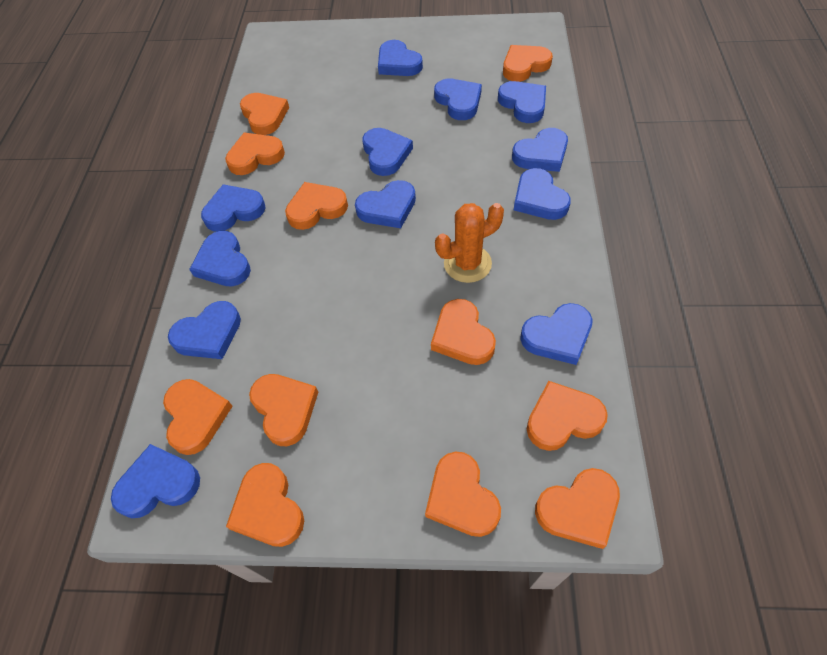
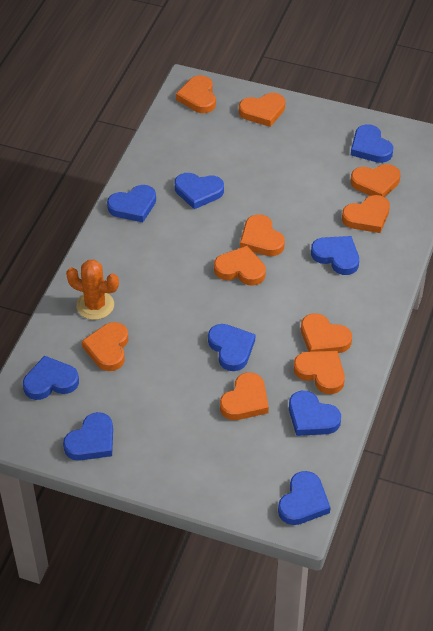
blue heart: [111,444,200,518] [168,301,241,359] [189,231,251,286] [201,184,266,232] [355,180,416,228] [362,128,413,176] [378,40,423,76] [434,79,482,120] [498,81,546,123] [512,128,568,172] [514,168,571,220] [520,303,593,365] = 12 -> [23,356,79,400] [63,412,113,461] [107,185,156,222] [175,173,224,209] [208,324,255,371] [278,471,331,525] [289,391,341,436] [311,236,359,275] [351,124,393,163] = 9
orange heart: [163,379,233,455] [225,133,285,175] [226,463,304,547] [240,93,289,135] [249,374,318,446] [285,182,348,230] [425,452,501,537] [431,299,496,365] [503,45,553,82] [527,381,608,451] [535,468,620,549] = 11 -> [81,322,128,371] [176,75,216,113] [214,246,266,285] [220,372,269,420] [239,93,285,127] [240,214,285,256] [294,351,345,394] [301,313,352,353] [342,195,390,233] [351,164,400,197] = 10

